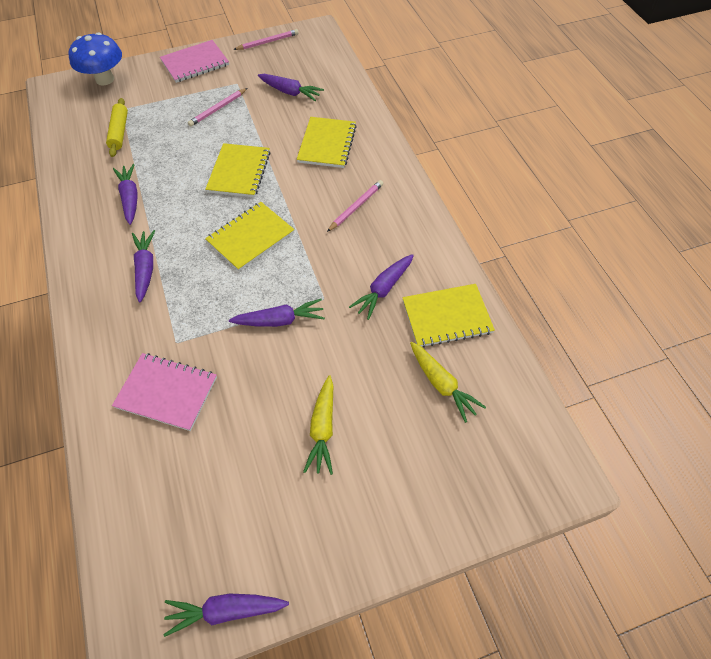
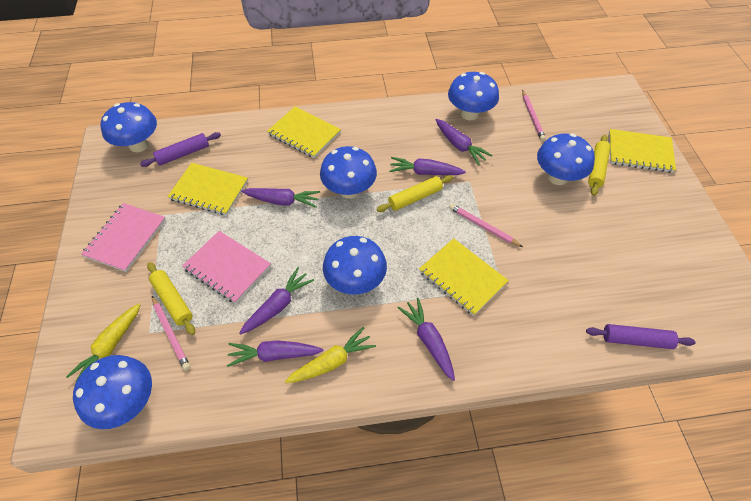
blue mushroom: [69,32,122,86] = 1 -> [73,355,152,429] [101,102,157,152] [320,146,377,199] [323,236,387,295] [448,72,499,120] [537,133,595,185] = 6
purple rolling pin: none = 0 -> [140,132,221,167] [586,324,696,349] = 2
yellow rolling pin: [106,98,128,157] = 1 -> [147,262,195,335] [377,175,453,212] [588,135,611,196] = 3

